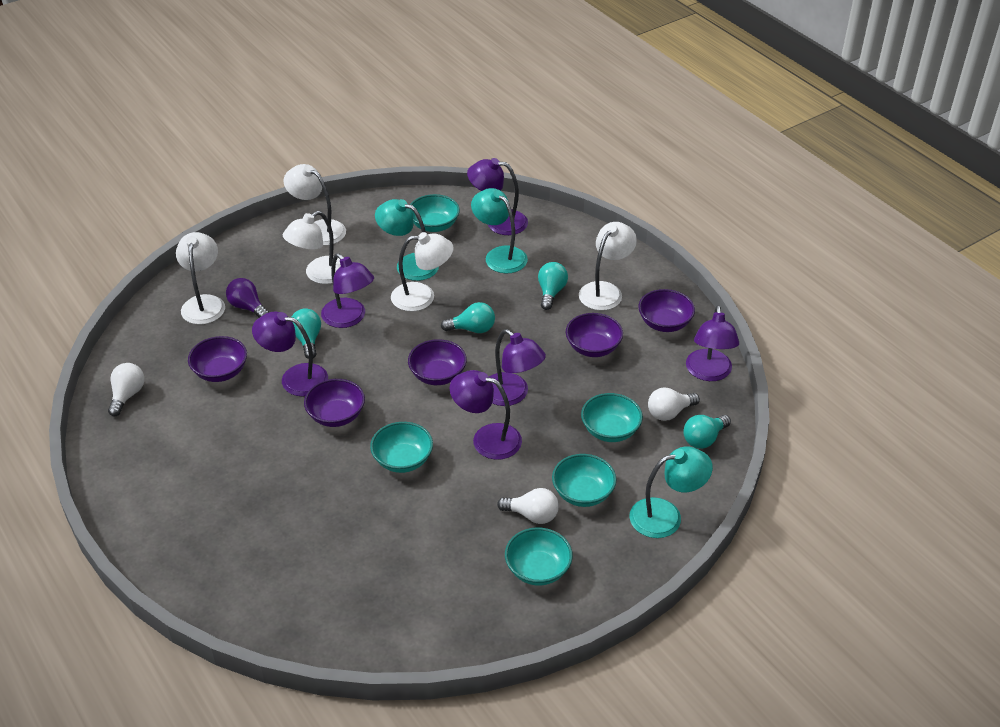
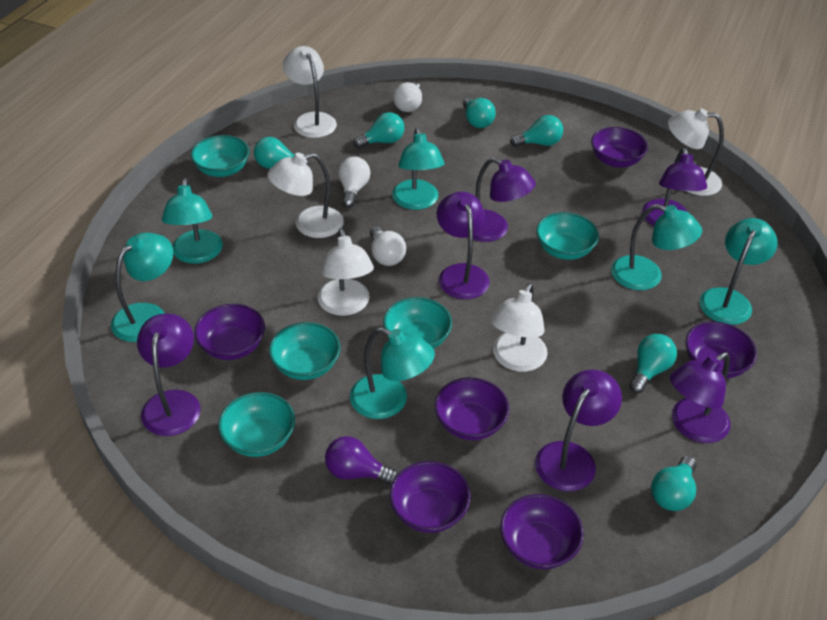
purple bowl: [188,336,247,382] [304,379,365,427] [408,339,467,385] [566,313,623,357] [638,289,695,332] = 5 -> [194,304,265,360] [390,461,471,533] [435,378,509,440] [500,494,584,569] [591,127,648,168] [685,322,757,378] = 6
turquoise lamp: [375,199,439,281] [471,188,528,273] [629,447,713,538] = 3 -> [111,232,173,342] [162,178,223,264] [350,327,435,419] [392,127,445,210] [611,204,702,290] [699,218,777,325] = 6
turquoise light bulb: [292,308,321,359] [441,302,495,333] [538,262,568,310] [683,415,731,449] = 4 -> [254,137,309,169] [353,112,404,148] [463,98,496,128] [510,115,563,147] [629,334,677,393] [651,456,697,511] = 6

